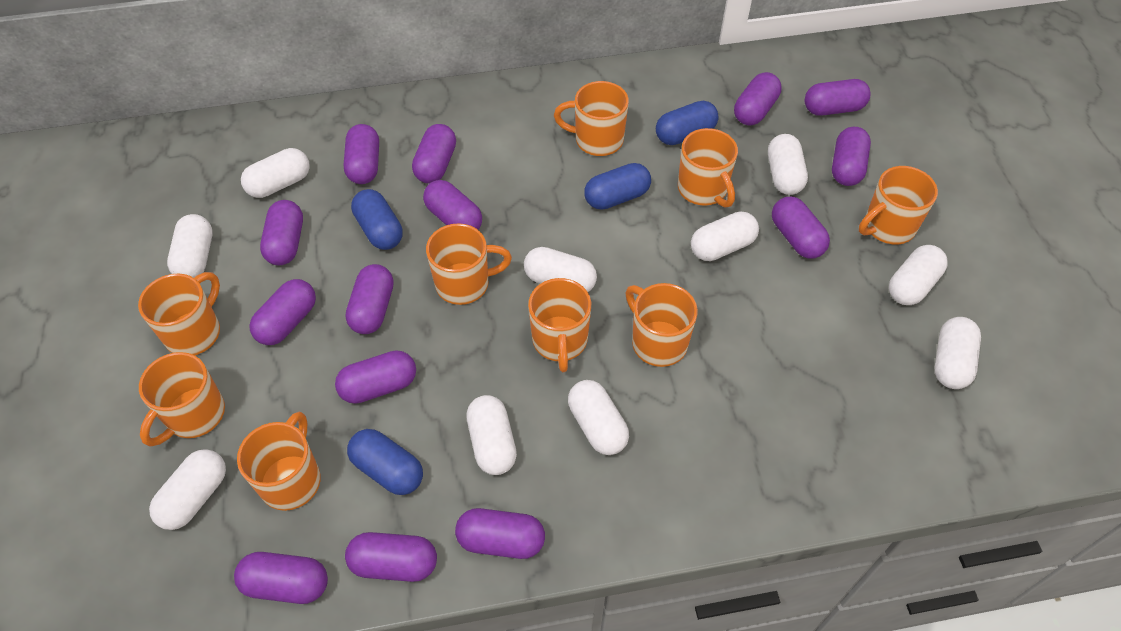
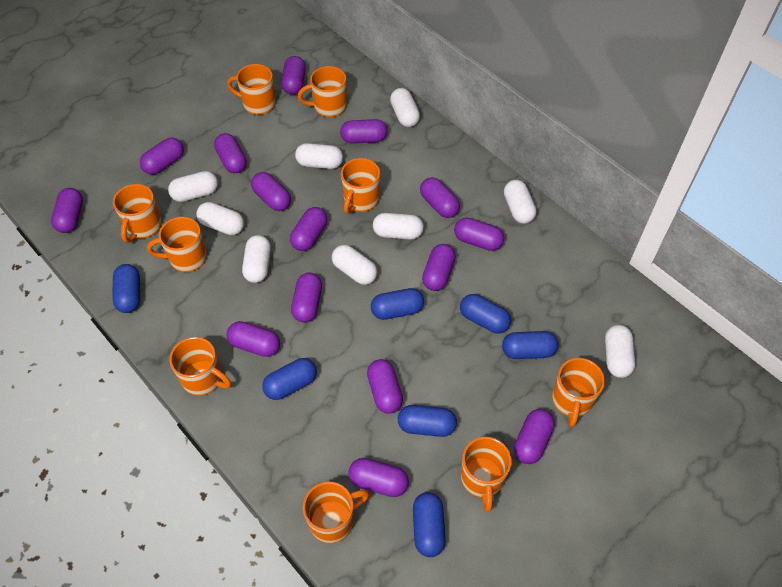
blue capsule: [347,429,423,495] [351,189,403,250] [584,163,651,210] [656,101,719,145] = 4 -> [112,264,140,313] [262,358,317,400] [371,288,424,320] [398,405,457,437] [413,492,446,557] [460,294,511,333] [502,331,559,359] = 7
purple capsule: [234,552,328,604] [249,279,316,345] [260,200,303,266] [335,350,416,404] [344,124,379,184] [345,264,394,334] [345,532,437,582] [412,124,456,183] [423,180,482,230] [455,508,545,559] [734,72,782,126] [772,197,830,259] [805,79,871,116] [832,127,871,186] = 14 -> [51,188,83,233] [140,137,184,175] [214,133,247,173] [227,321,280,357] [251,172,291,211] [281,56,306,95] [290,207,327,251] [291,273,322,322] [340,119,387,144] [348,458,409,497] [367,359,403,414] [420,177,460,218] [422,244,456,291] [454,217,504,251] [514,409,555,464] = 15
white capsule: [149,449,226,530] [167,214,213,278] [241,148,310,198] [466,395,517,475] [524,247,597,292] [568,380,629,455] [691,211,759,261] [768,134,808,195] [889,245,948,305] [935,317,981,389] = 10 -> [168,171,218,202] [196,202,244,235] [242,235,271,283] [295,143,343,169] [332,245,377,285] [373,213,424,240] [390,88,420,127] [504,180,537,224] [605,325,635,378] = 9

